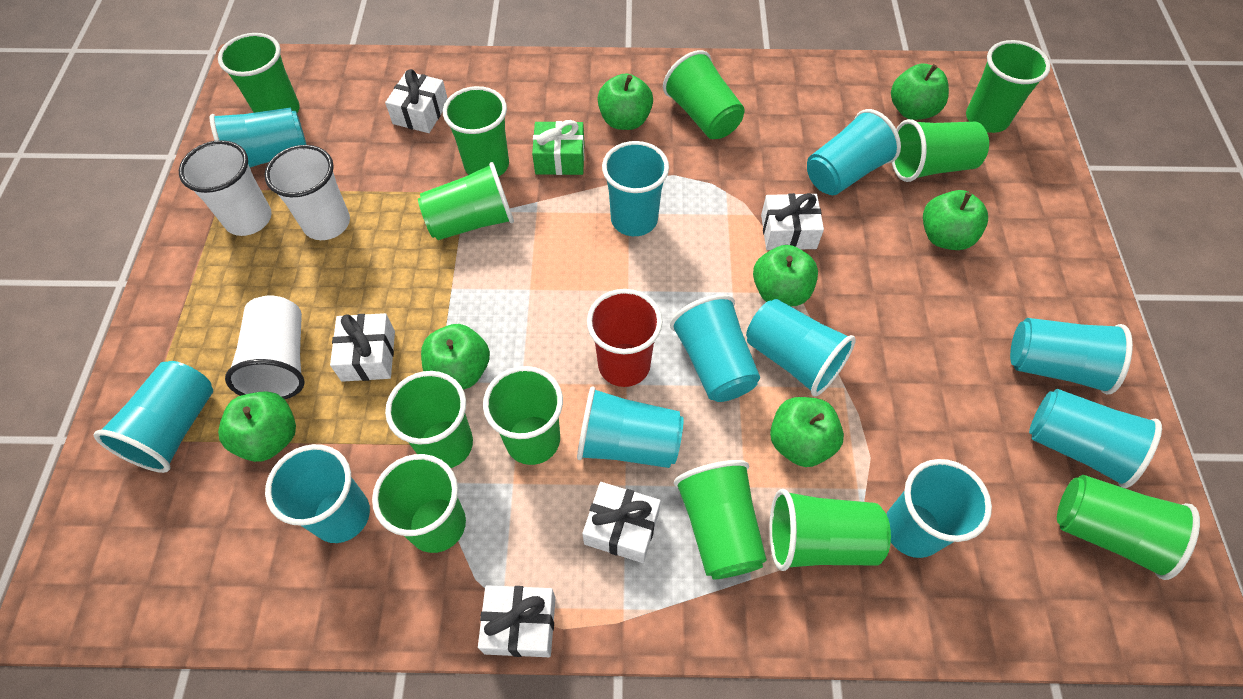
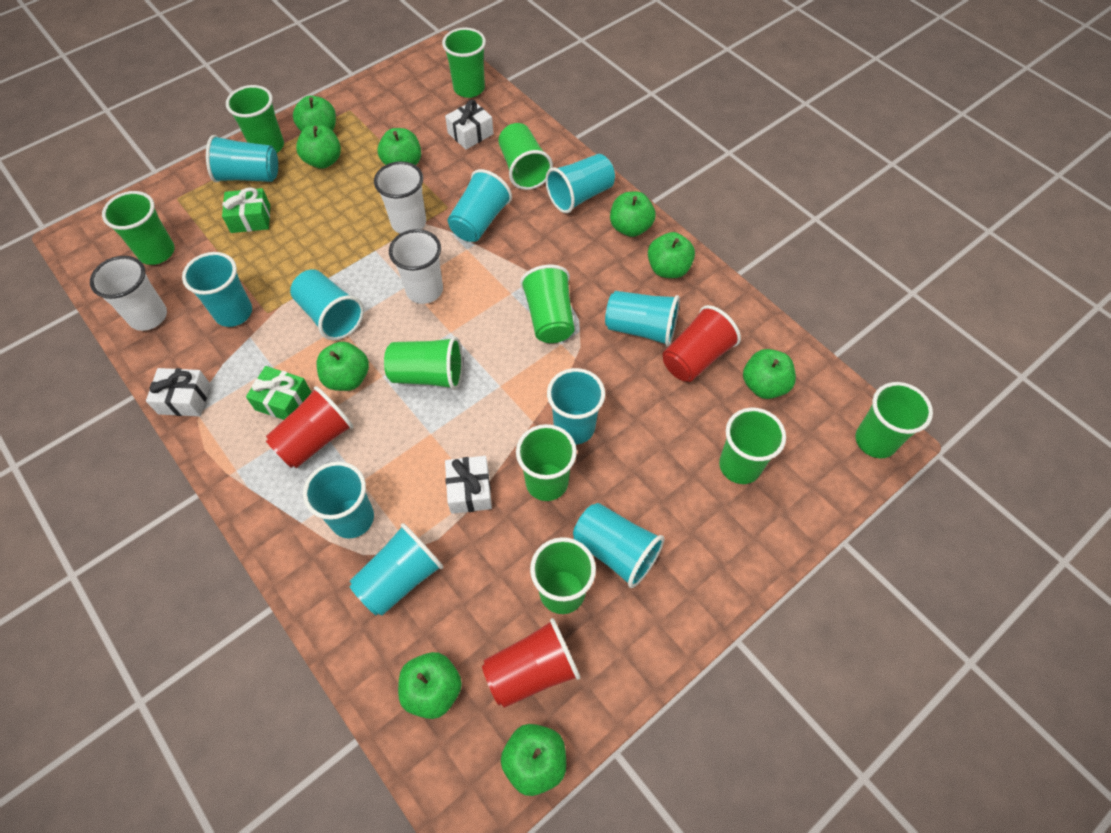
green apple: [218,391,296,462] [421,324,490,390] [597,74,653,130] [753,245,818,306] [770,397,844,467] [891,64,949,120] [923,190,988,250] = 7 -> [293,96,336,132] [296,125,341,169] [317,341,369,391] [378,128,421,165] [398,652,462,719] [501,724,566,796] [610,192,656,237] [648,232,695,278] [743,349,796,399] = 9
green cup: [218,33,300,113] [372,454,466,553] [385,371,473,468] [418,162,514,240] [443,86,509,177] [483,366,563,465] [663,50,745,139] [674,460,767,579] [769,489,891,571] [892,119,989,182] [966,40,1051,133] [1057,475,1200,580] = 12 -> [102,191,174,265] [226,85,284,153] [384,337,463,390] [442,27,486,98] [498,123,553,190] [516,424,577,501] [520,265,575,343] [530,537,596,614] [719,408,786,484] [855,382,933,458] = 10
green gift: [532,120,585,175] = 1 -> [222,187,270,233] [246,366,311,420] = 2
red cup: [587,289,662,387] = 1 -> [266,386,353,468] [482,618,581,708] [663,305,741,382] = 3
turquoise cup: [93,361,213,473] [210,107,307,167] [265,444,370,543] [577,386,684,468] [602,141,669,236] [670,294,760,402] [746,299,856,397] [807,109,901,195] [887,459,992,558] [1010,318,1133,394] [1029,389,1162,488] = 11 -> [182,252,252,327] [206,135,278,183] [290,269,364,340] [303,462,374,538] [349,523,443,616] [448,169,512,242] [545,154,615,213] [547,368,605,444] [573,503,665,588] [605,291,680,347] = 10
white gift: [330,313,395,382] [385,69,448,133] [478,585,556,657] [582,482,661,563] [761,193,824,250] = 5 -> [146,368,211,416] [445,100,494,150] [445,456,492,514] = 3

